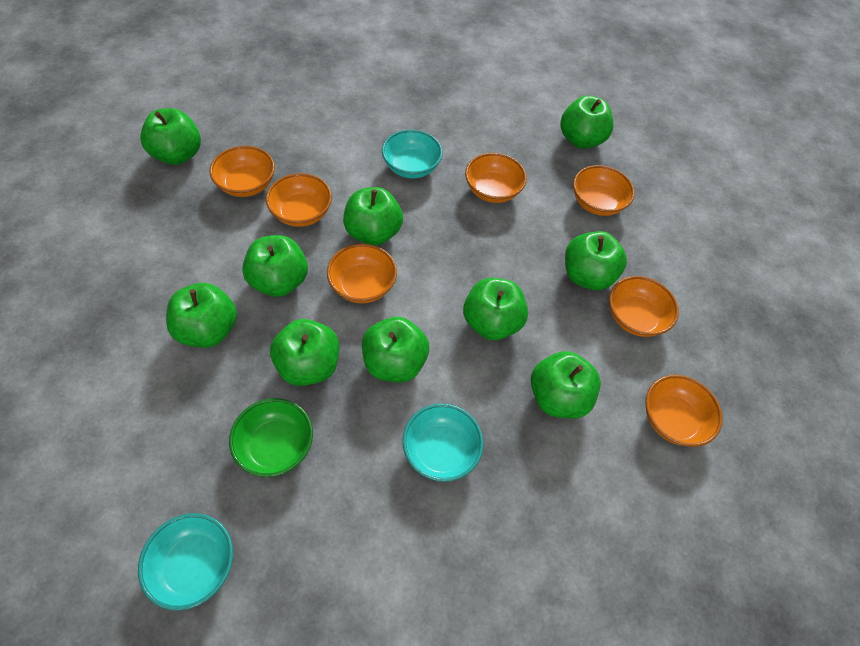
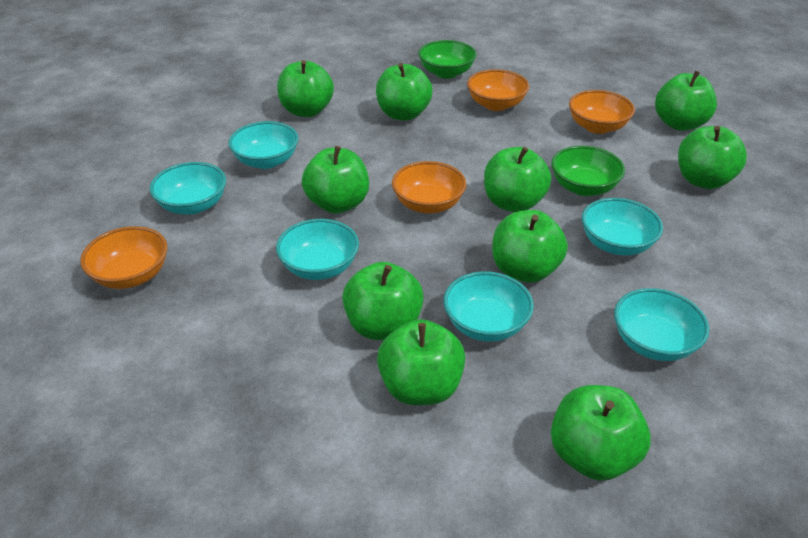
green bowl: [229,398,313,477] = 1 -> [418,40,477,79] [551,146,625,196] = 2
orange bowl: [210,146,275,197] [266,173,332,227] [327,244,397,303] [465,153,527,203] [573,165,635,216] [609,276,679,337] [645,375,723,447] = 7 -> [80,226,167,289] [392,161,466,214] [467,69,529,111] [569,90,635,134] = 4
turquoise bowl: [138,513,233,611] [382,130,443,178] [402,403,484,482] = 3 -> [150,162,226,215] [228,121,299,169] [276,219,359,280] [443,271,534,342] [582,198,663,256] [614,288,710,361] = 6

